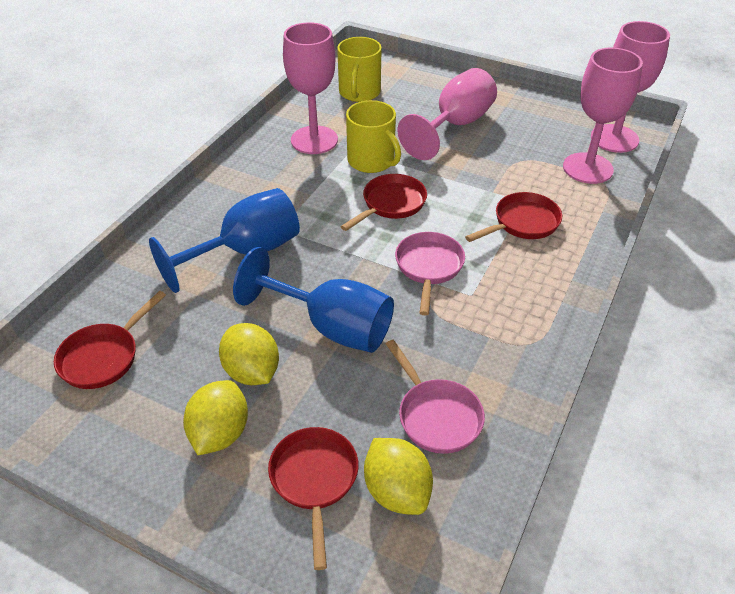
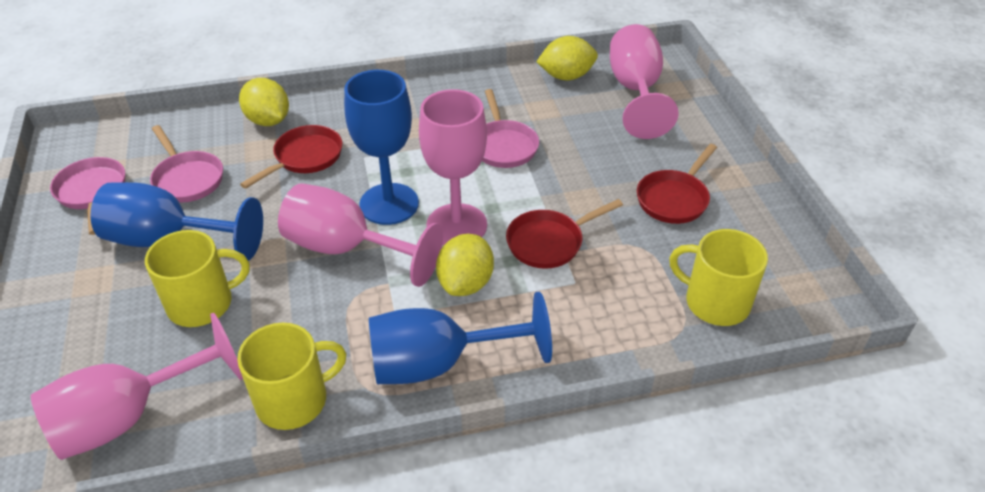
blue goblet: [149,188,300,293] [233,247,394,353] = 2 -> [90,182,263,261] [344,70,419,225] [369,291,552,384] = 3
pink pan: [386,340,485,454] [395,232,465,316] = 2 -> [50,157,125,235] [150,125,223,202] [482,89,539,168] = 3
red pan: [54,291,166,389] [268,427,359,570] [341,174,427,231] [465,192,562,242] = 4 -> [240,125,342,189] [506,199,623,269] [637,144,717,224] = 3
yellow mug: [337,37,382,102] [346,100,401,173] = 2 -> [145,230,250,327] [237,323,346,430] [669,229,768,326] = 3

